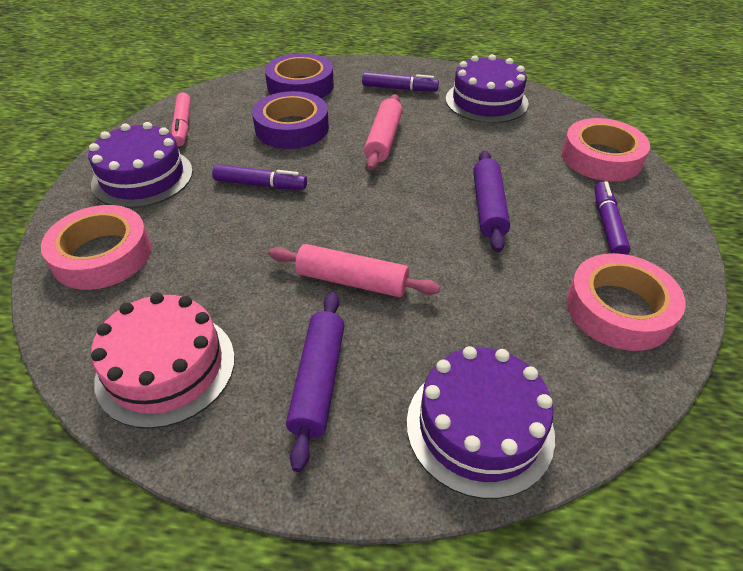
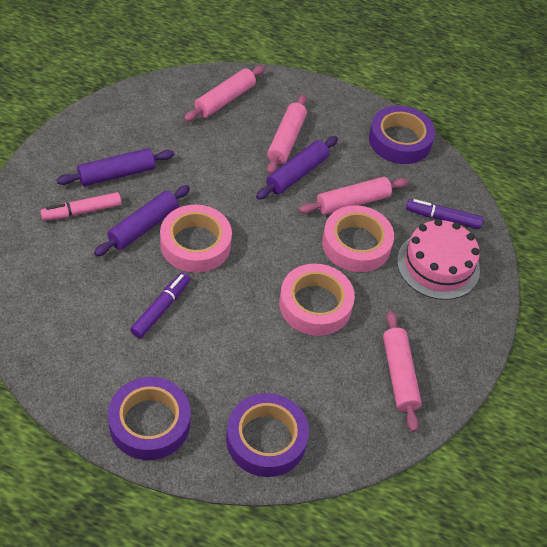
pink rolling pin: [268,244,440,297] [364,94,403,170] = 2 -> [184,65,265,121] [267,94,307,174] [299,177,408,215] [383,311,422,432] = 4
purple cake: [88,122,193,208] [407,346,555,499] [446,54,529,123] = 3 -> none = 0
purple marker: [212,164,307,190] [362,72,439,91] [594,181,631,255] = 3 -> [130,272,190,338] [406,199,483,229] = 2
purple rolling pin: [286,292,345,472] [473,150,510,252] = 2 -> [56,148,174,186] [94,185,190,256] [256,136,338,200] = 3
purple tape: [252,91,329,149] [265,53,334,98] = 2 -> [108,377,191,460] [226,393,309,477] [369,105,435,164] = 3

